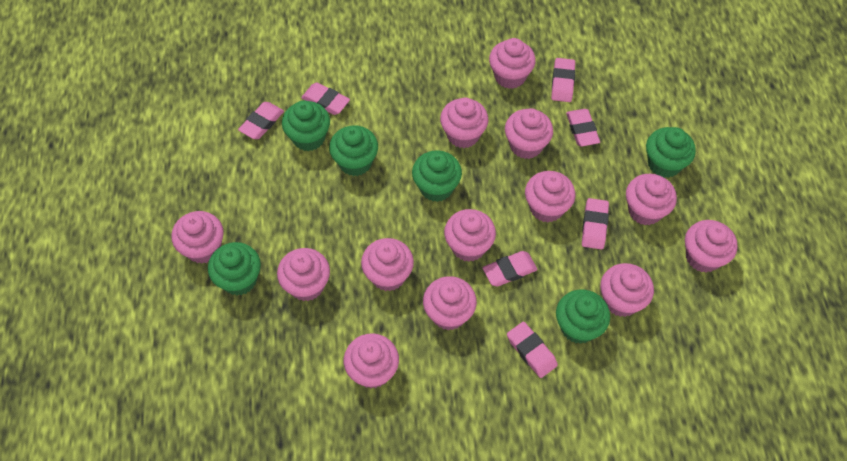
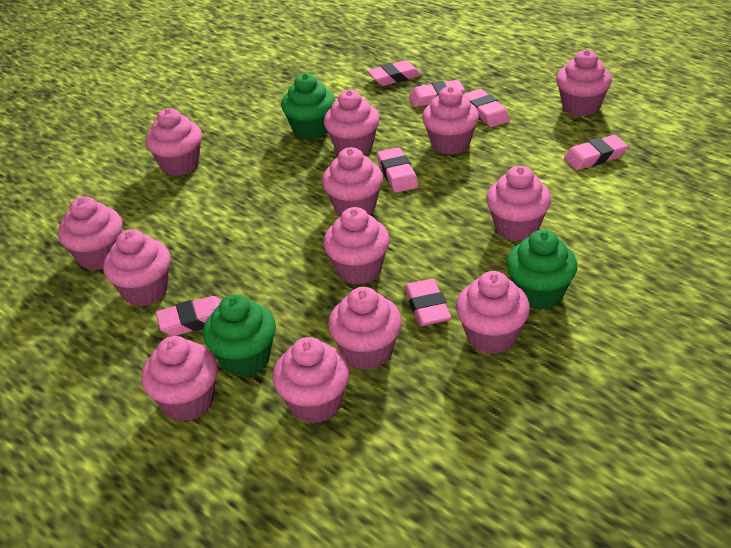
green cupcake: [208,242,261,295] [282,101,330,151] [329,126,378,176] [412,151,462,202] [556,290,610,344] [646,127,696,178] = 6 -> [203,294,276,377] [281,73,335,140] [506,229,577,310] = 3

